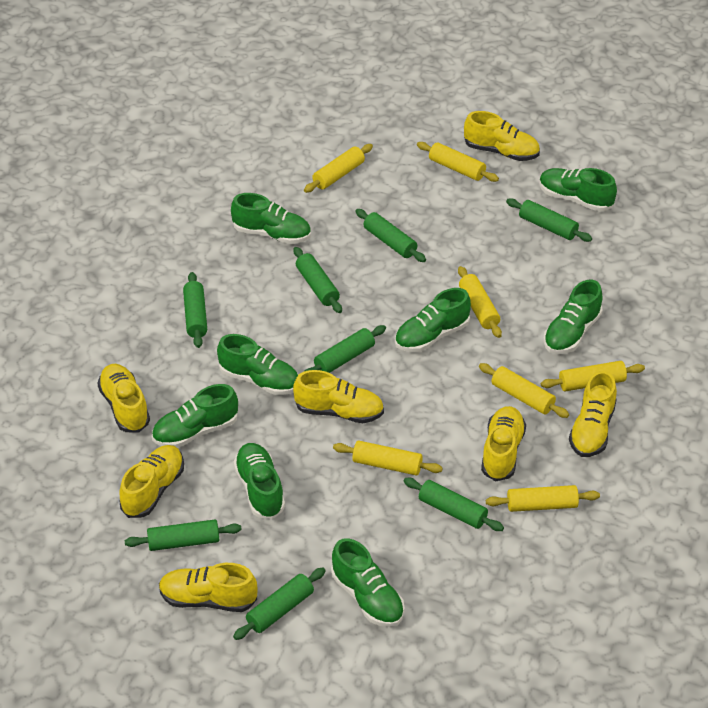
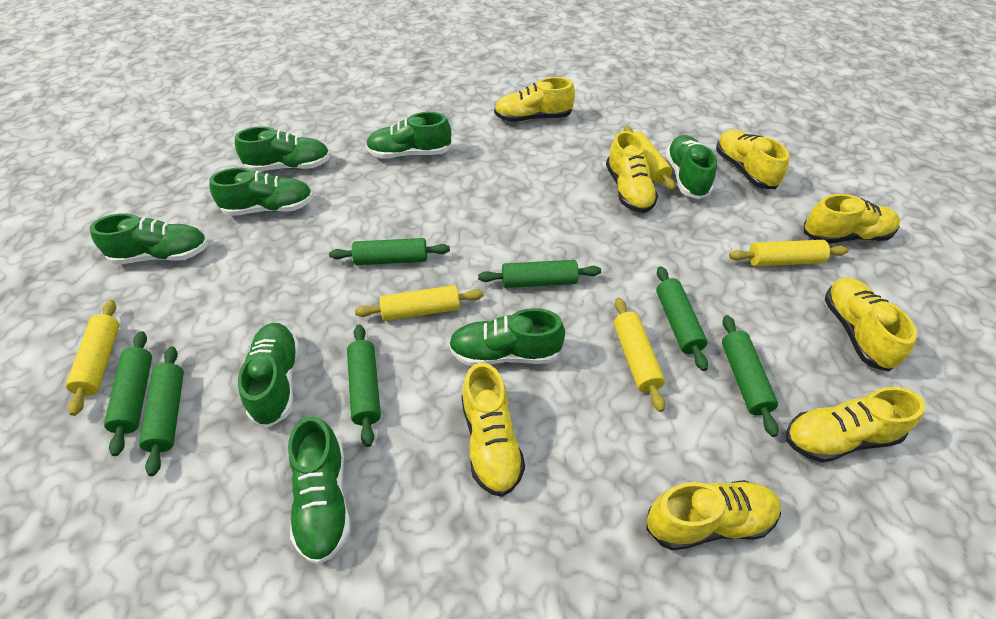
green rolling pin: [125,520,242,551] [183,272,207,348] [233,567,326,640] [294,247,342,313] [305,325,386,373] [355,209,426,262] [403,478,504,531] [506,198,592,242] = 8 -> [104,331,152,456] [139,346,184,476] [329,238,450,265] [347,325,381,447] [478,260,601,288] [656,266,708,371] [722,315,779,437] = 7
yellow rolling pin: [304,144,373,193] [333,441,443,476] [417,142,499,182] [458,266,502,338] [479,363,569,418] [486,485,600,512] [541,361,645,391] = 7 -> [66,300,119,416] [355,285,484,321] [614,298,665,412] [624,126,676,190] [729,240,849,266] = 5
yellow shoe: [97,364,150,433] [119,445,184,518] [159,563,258,612] [293,370,384,423] [464,111,540,161] [481,406,526,481] [569,371,617,457] = 7 -> [461,363,525,497] [494,77,575,122] [606,131,658,213] [646,480,781,550] [716,130,790,189] [786,387,925,463] [804,194,901,243] [825,278,917,372] = 8

